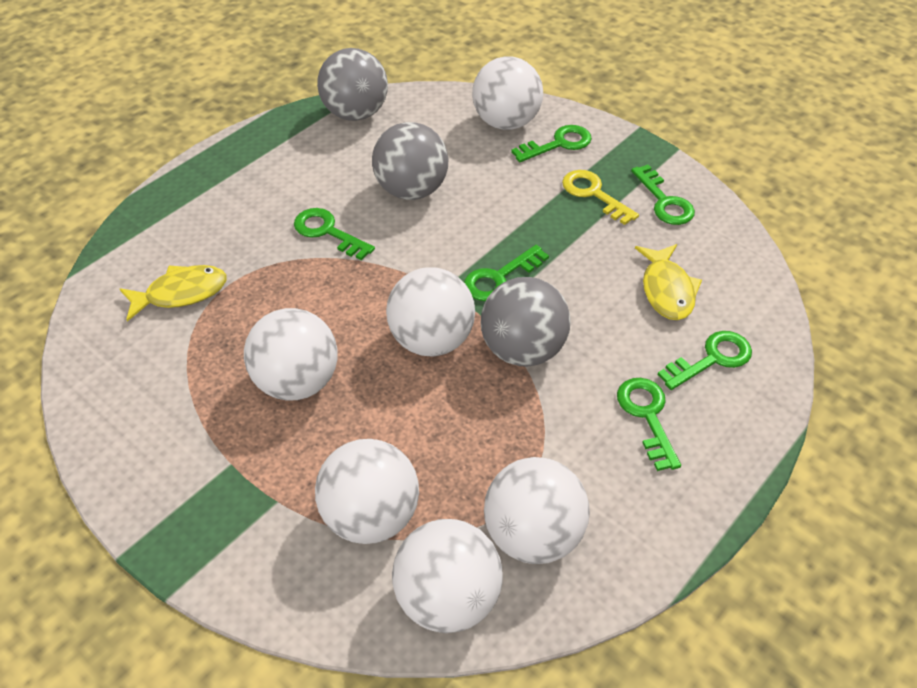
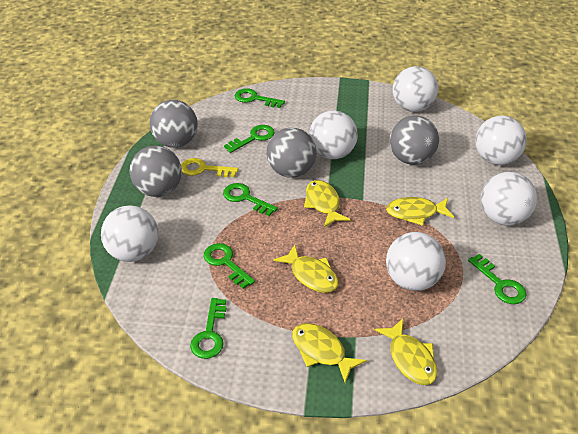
grey ball: [317,48,388,121] [372,122,448,200] [481,277,571,366] = 3 -> [130,146,182,197] [150,100,198,148] [267,128,316,178] [390,115,439,165] = 4
yellow fish: [120,265,227,321] [635,244,702,320] = 2 -> [274,245,338,293] [292,323,367,383] [304,180,350,227] [375,319,437,385] [386,197,454,226] = 5

